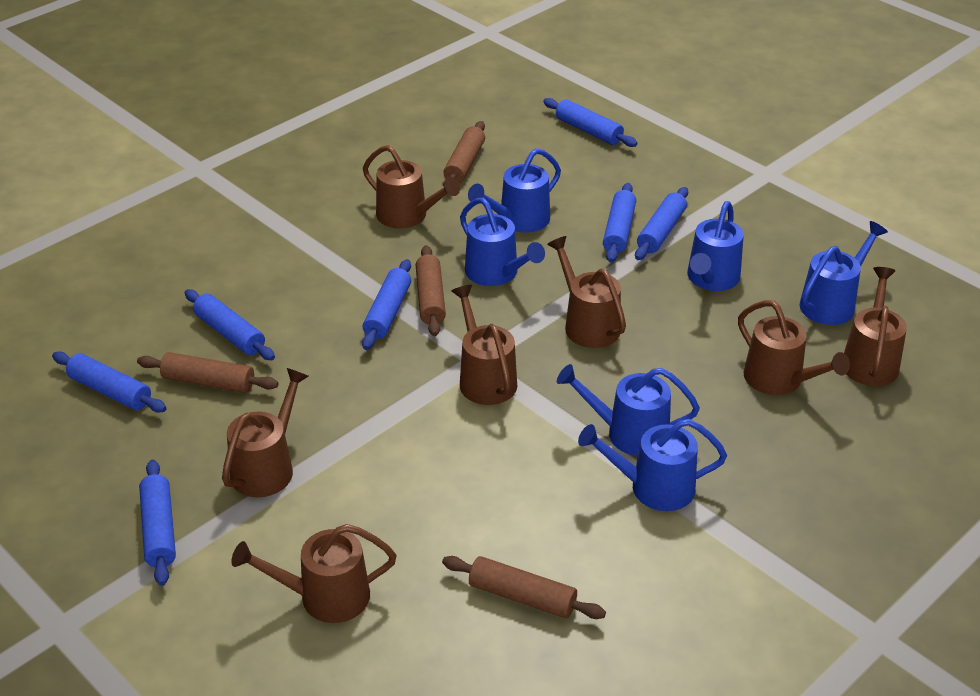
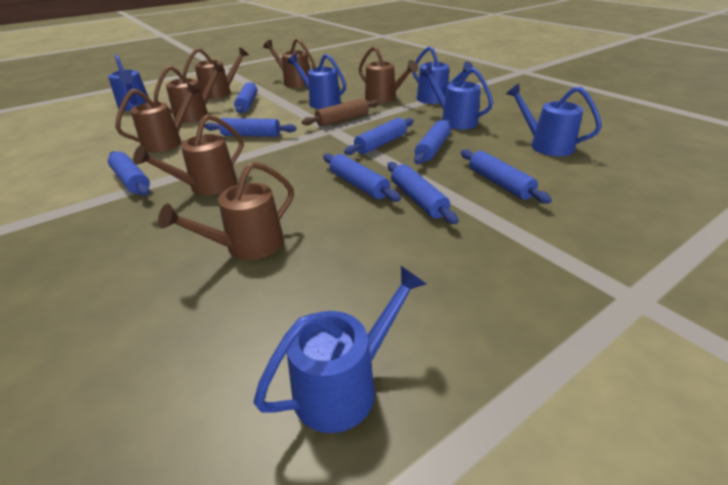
blue rolling pin: [52,352,167,412] [139,460,176,586] [185,289,275,360] [362,259,411,350] [543,98,637,147] [603,183,636,262] [635,187,688,260] = 7 -> [108,151,150,196] [204,118,297,137] [234,82,257,113] [323,153,401,202] [344,118,414,155] [387,162,458,224] [414,119,451,164] [461,149,552,204] = 8
brown rolling pin: [137,352,278,393] [416,245,446,336] [442,556,606,619] [443,121,485,186] = 4 -> [302,98,379,127] = 1

